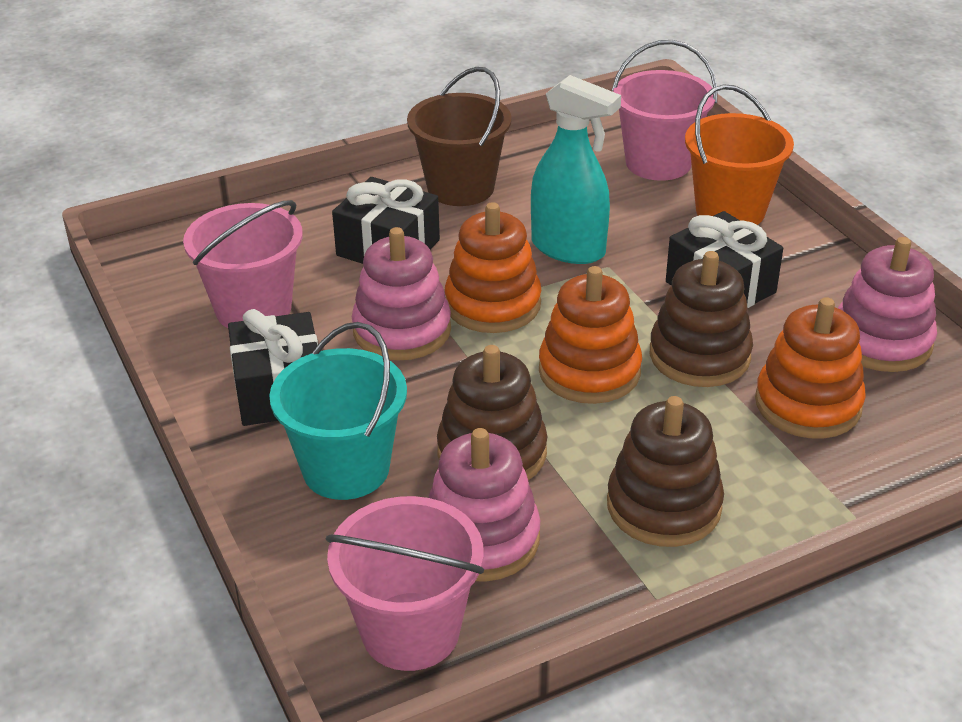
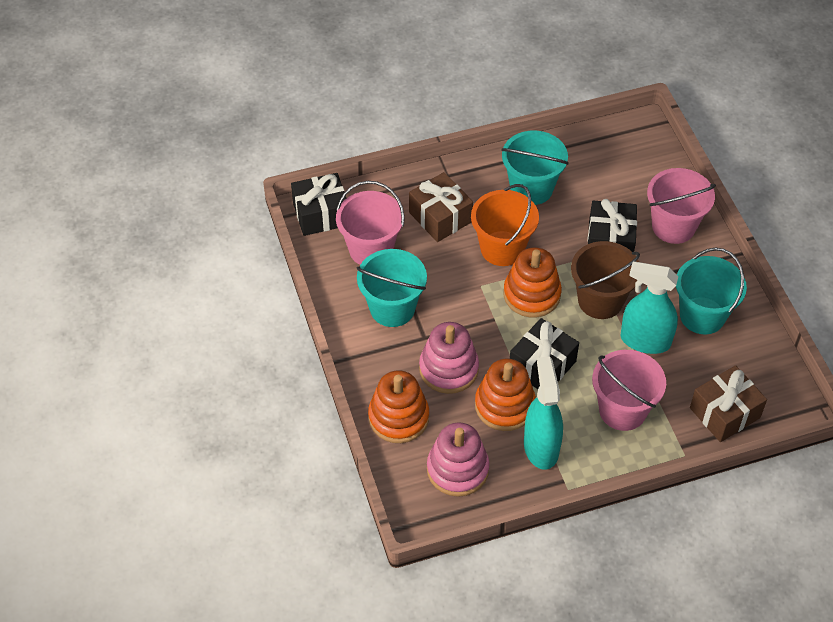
brown gift: none = 0 -> [409,172,473,242] [690,365,767,442] = 2
brown stacking toy: [437,345,547,480] [607,396,724,547] [650,251,753,387] = 3 -> none = 0
pink stacking toy: [352,227,451,361] [428,428,540,582] [838,237,937,372] = 3 -> [419,322,479,394] [427,422,489,497] = 2
turquoise bucket: [269,322,407,500] = 1 -> [356,249,427,327] [501,130,569,205] [676,248,747,334] = 3
turquoise spray bottle: [531,75,621,264] = 1 -> [524,356,563,470] [621,262,678,354] = 2

